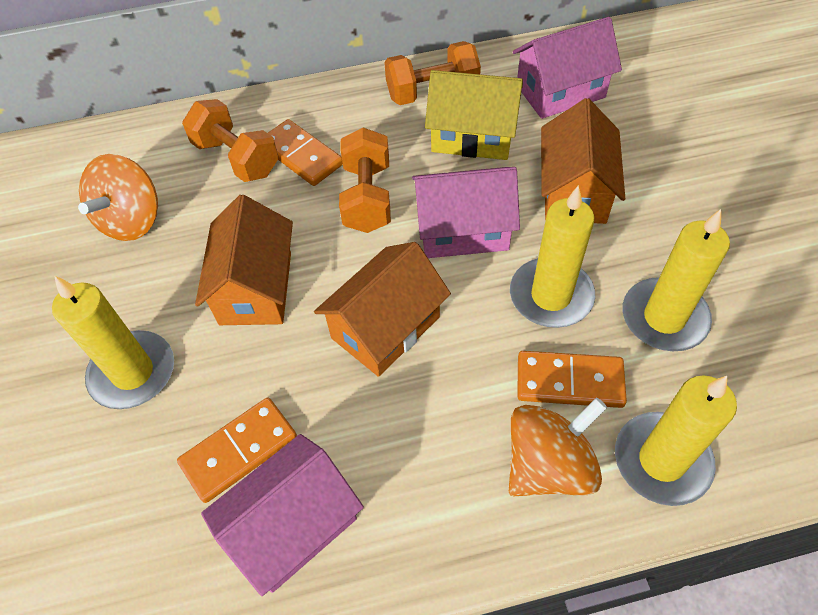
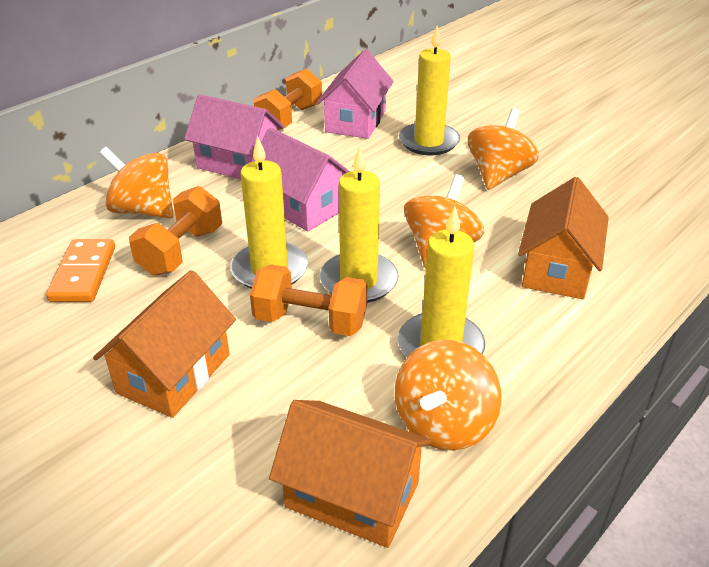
orange domino: [177,397,297,503] [268,119,343,186] [517,351,627,408] = 3 -> [46,239,115,302] = 1
orange spinning top: [78,154,158,241] [509,397,607,496] = 2 -> [99,147,174,218] [395,340,502,451] [404,174,484,268] [468,108,539,190] = 4
yellow house: [425,70,523,160] = 1 -> none = 0

